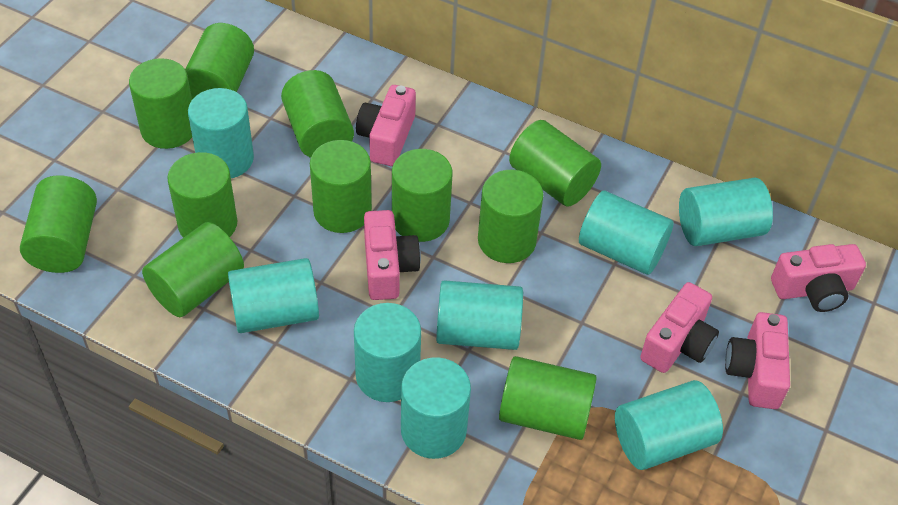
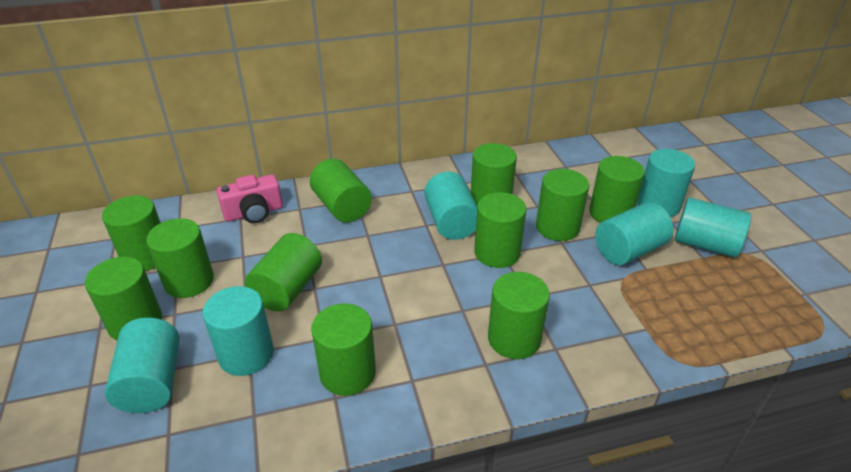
pink camera: [356,85,416,166] [364,210,421,300] [640,282,719,373] [725,312,790,409] [771,244,866,312] = 5 -> [217,174,283,223] = 1
turquoise cylinder: [188,88,254,178] [228,258,319,333] [354,303,421,402] [401,357,471,459] [436,280,523,350] [579,191,673,275] [615,380,723,470] [679,177,773,246] = 8 -> [105,318,180,413] [202,286,274,376] [424,171,477,240] [595,202,673,265] [637,149,695,217] [675,198,751,258] = 6

